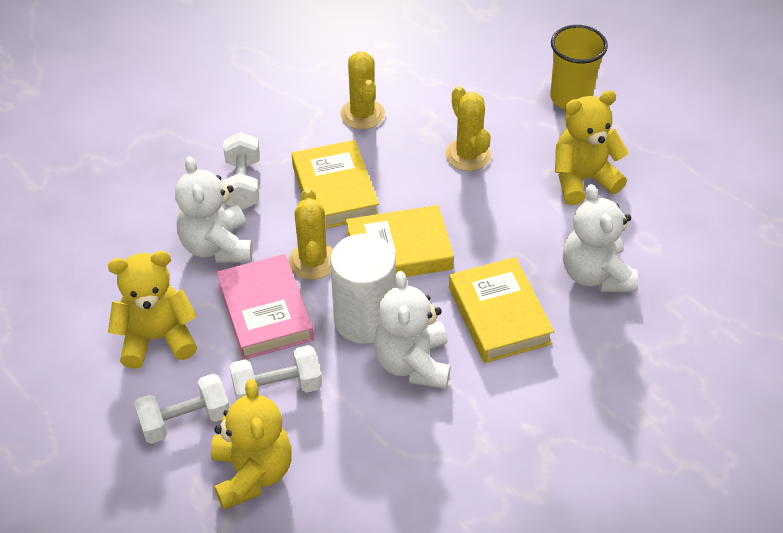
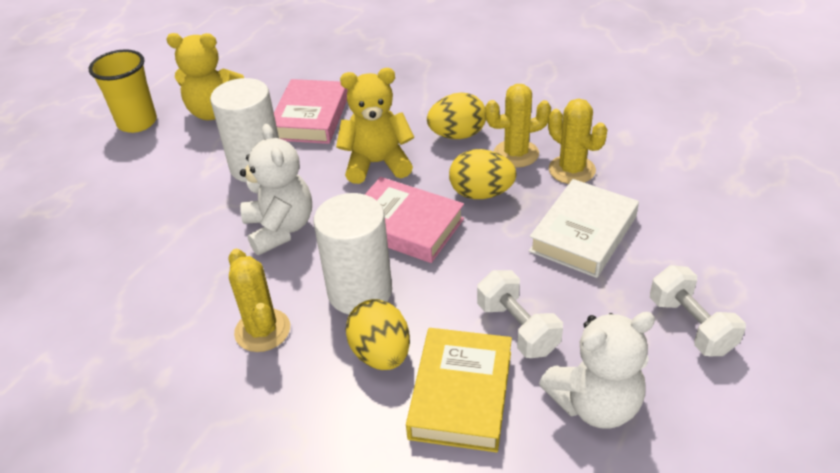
pink book: [216,254,314,360] = 1 -> [274,79,348,144] [364,177,464,263] = 2
white book: none = 0 -> [529,179,639,278] = 1
white cylinder: [330,234,396,344] = 1 -> [210,78,279,182] [313,193,392,315] = 2
white dumbbell: [134,374,230,444] [222,132,260,210] [230,345,322,400] = 3 -> [477,270,563,358] [650,265,746,356] = 2
white teddy bear: [175,156,252,263] [373,271,451,389] [563,184,638,292] = 3 -> [240,124,312,255] [539,312,655,429] = 2
yellow book: [292,140,379,228] [346,205,454,277] [449,257,554,363] = 3 -> [406,328,512,452] = 1
yellow egg: none = 0 -> [346,299,410,370] [427,92,486,139] [449,149,517,199] = 3
yellow teddy bear: [108,251,197,369] [211,379,292,510] [555,90,629,205] = 3 -> [166,33,244,120] [336,68,414,184] = 2

